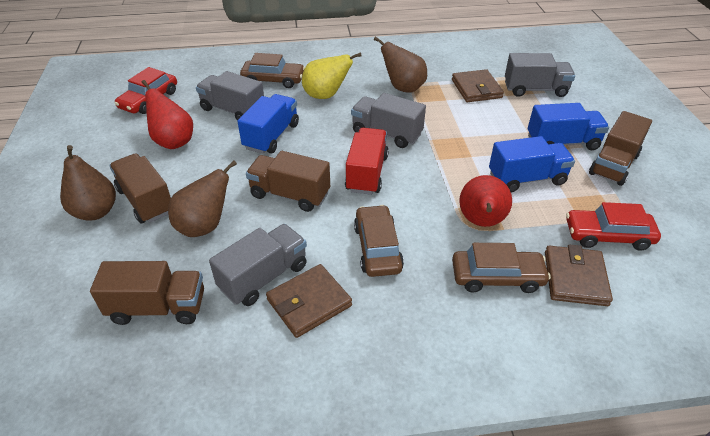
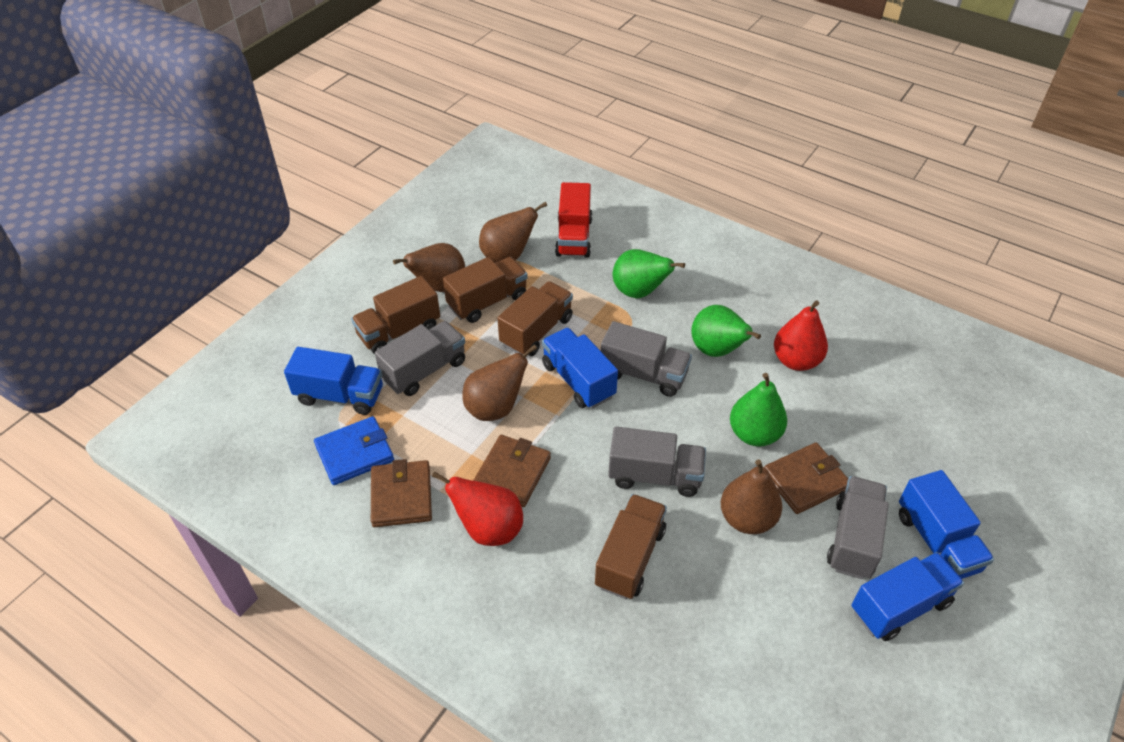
blue truck: [237,94,299,154] [489,136,575,193] [528,103,609,150] = 3 -> [284,347,383,415] [542,328,618,409] [852,552,964,641] [899,470,994,579] = 4
blue wallet: none = 0 -> [314,416,394,485] = 1
brown car: [240,53,305,88] [354,205,404,277] [452,243,551,293] = 3 -> none = 0
brown pear: [60,145,116,221] [168,160,237,237] [374,36,427,93] = 3 -> [393,243,465,292] [463,345,537,421] [479,202,547,263] [721,459,782,534] = 4
green pear: none = 0 -> [613,249,685,298] [691,305,761,357] [730,373,787,446] = 3
red car: [115,67,177,114] [566,202,661,251] = 2 -> none = 0
yellow pear: [302,52,362,99] = 1 -> none = 0

